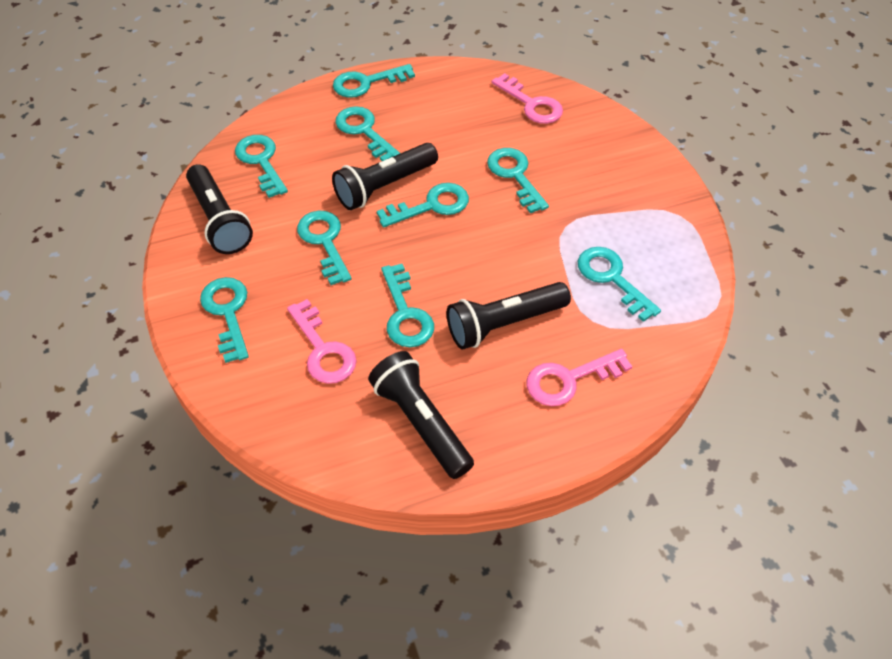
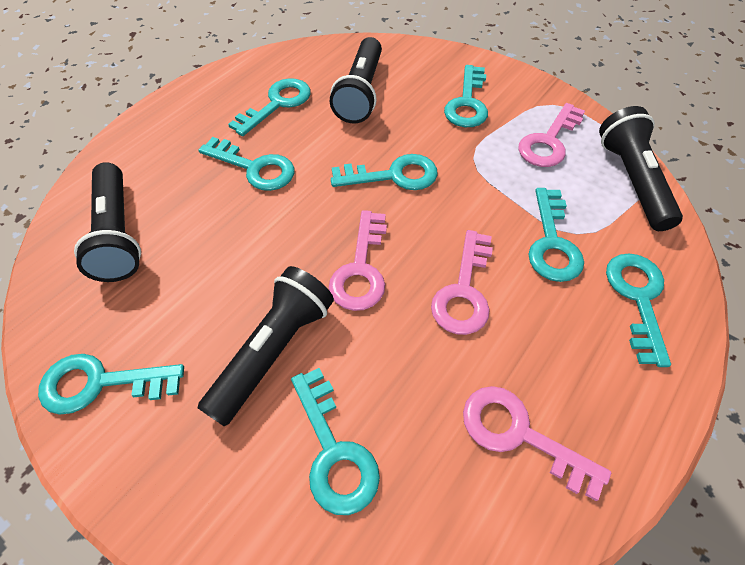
pink key: [287,299,357,384] [491,73,563,124] [527,349,633,406] = 3 -> [329,210,387,311] [431,230,493,335] [463,386,611,501] [518,103,585,167] = 4
turquoise key: [200,277,249,363] [235,135,288,198] [297,211,352,285] [333,64,415,98] [335,106,400,161] [377,183,469,227] [381,264,434,347] [487,148,549,213] [578,247,661,322] = 9 -> [38,354,184,415] [198,137,294,191] [228,78,311,136] [291,368,380,515] [331,154,438,190] [444,65,488,127] [528,188,584,282] [606,253,671,367] = 8

